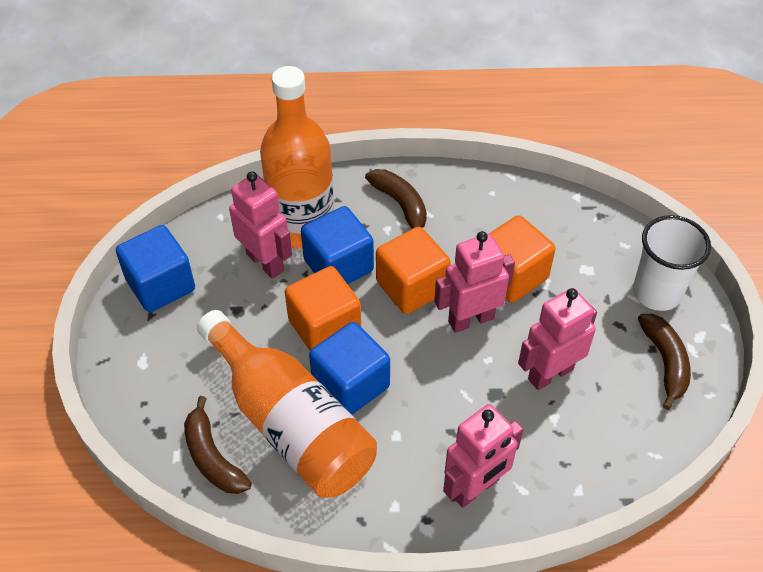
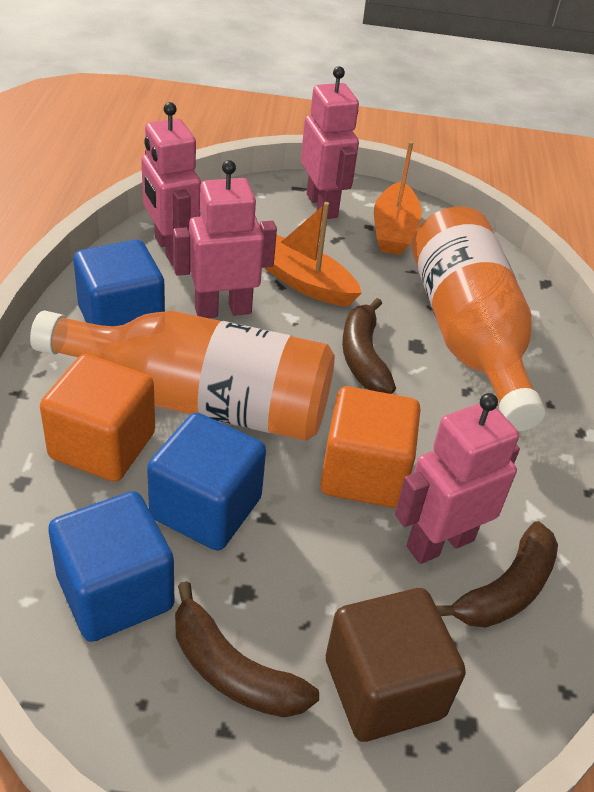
brown cube: none = 0 -> [326,588,466,742] = 1
orange boat: none = 0 -> [265,202,362,306] [374,141,422,255] = 2
orange cube: [285,266,361,351] [376,227,451,314] [489,215,555,303] = 3 -> [40,354,155,482] [320,386,421,508] = 2
white cup: [633,215,711,311] = 1 -> none = 0

